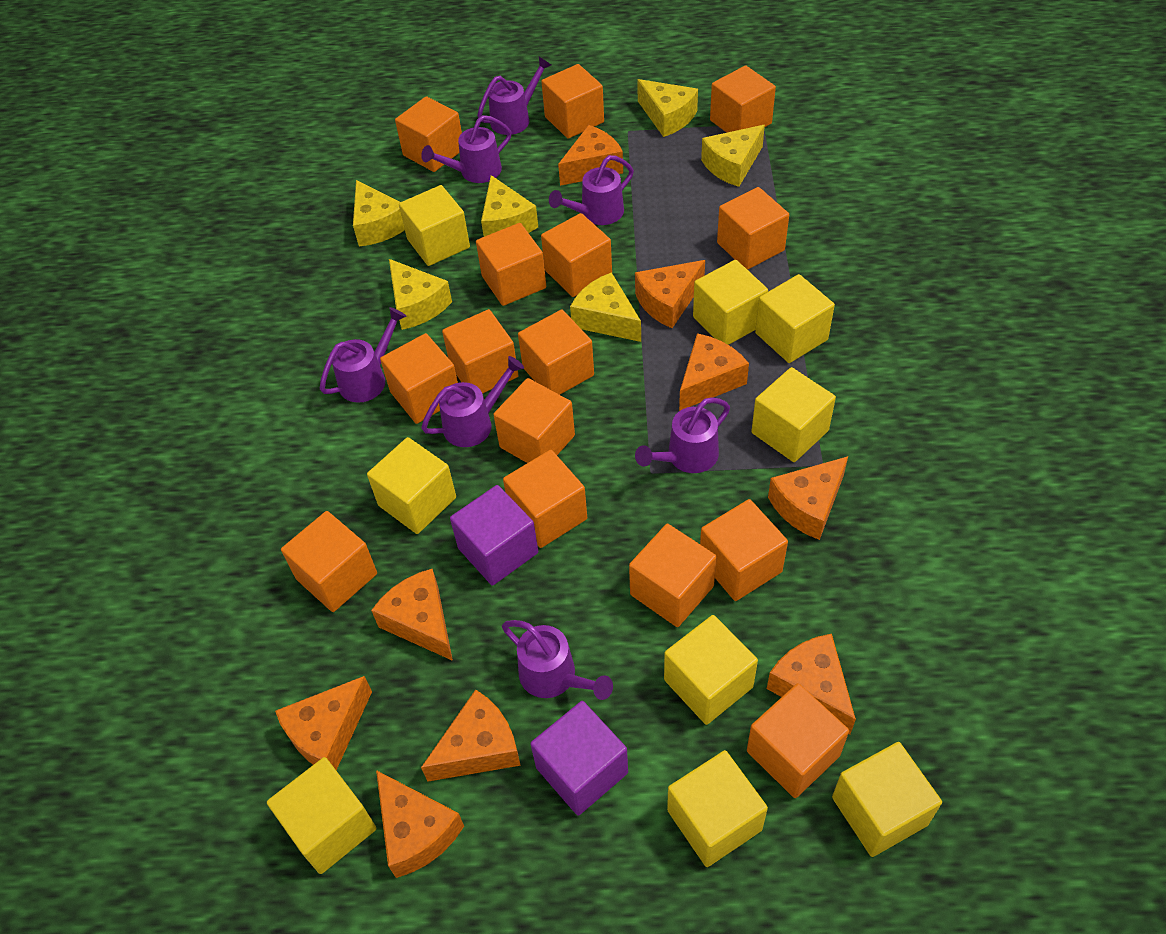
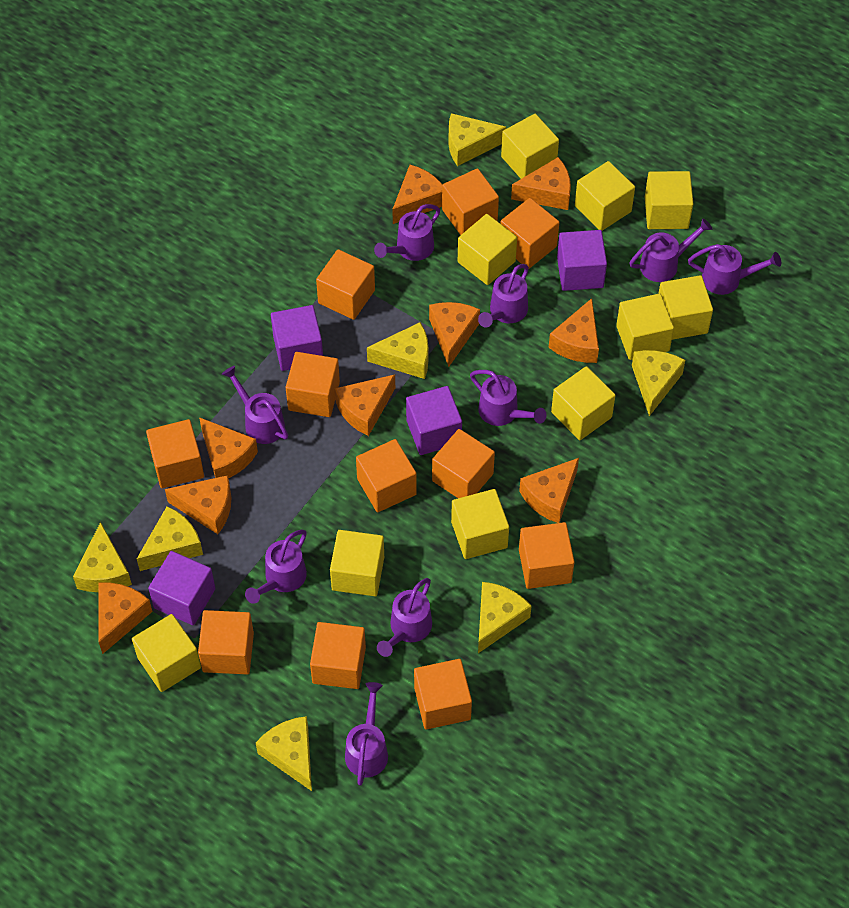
orange cube: [281,511,377,612] [380,333,458,424] [395,96,462,172] [442,309,519,394] [476,223,546,306] [493,378,575,463] [503,450,587,548] [518,310,594,395] [541,64,604,139] [541,213,612,297] [629,524,717,627] [700,499,788,601] [710,65,776,133] [717,187,789,270] [747,683,849,798] = 15 -> [146,419,204,488] [198,610,254,675] [286,352,340,417] [310,622,366,689] [316,249,375,320] [356,439,417,512] [414,659,472,729] [432,429,495,498] [442,168,499,235] [500,198,559,269] [519,522,575,589] = 11
purple cube: [450,485,538,586] [530,701,628,816] = 2 -> [148,551,216,625] [271,305,323,371] [406,386,462,455] [557,230,607,291] = 4
purple watering can: [320,307,406,403] [421,115,512,183] [421,356,524,447] [477,57,552,135] [502,620,613,700] [549,155,634,225] [635,397,730,473] = 7 -> [222,366,288,444] [245,530,307,604] [345,682,388,786] [374,204,440,261] [377,578,432,657] [470,370,547,426] [478,264,529,327] [629,218,713,282] [688,244,781,295] = 9
yellow cheese: [353,180,405,247] [389,259,452,330] [481,175,538,237] [570,272,641,342] [637,79,698,137] [701,125,765,187] = 6 -> [73,522,132,592] [137,506,203,571] [256,716,312,791] [367,322,428,379] [448,113,506,166] [478,582,531,653] [632,350,685,416] = 7
yellow cube: [267,757,376,874] [367,437,456,534] [399,185,470,266] [664,615,758,725] [667,750,768,867] [693,260,768,345] [751,367,836,462] [755,274,835,363] [832,742,942,857] = 9 -> [132,614,201,692] [330,530,384,596] [451,489,509,559] [458,214,517,285] [501,114,559,179] [551,366,616,440] [575,161,635,231] [616,293,674,360] [645,171,693,229] [658,275,713,340] = 10

